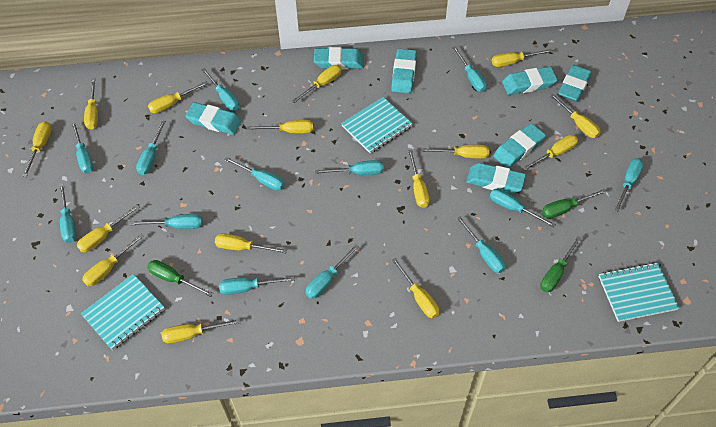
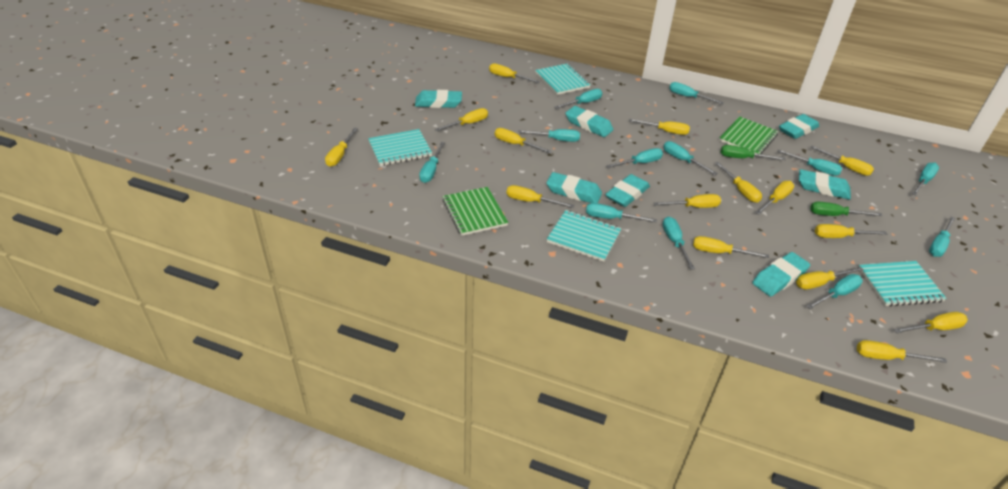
green notebook: none = 0 -> [442,187,508,236] [719,117,779,154] = 2
green screwdriver: [147,260,213,297] [540,236,582,292] [542,189,606,219] = 3 -> [721,145,785,160] [811,202,882,216] = 2
turquoise notebook: [81,274,165,350] [341,97,413,153] [599,262,679,322] = 3 -> [368,129,432,166] [535,63,591,95] [547,210,621,262] [859,261,947,306] = 4
turquoise screwdriver: [59,183,77,243] [71,122,94,173] [130,214,203,229] [136,120,166,175] [202,68,239,111] [219,277,295,295] [225,157,285,191] [306,244,359,299] [315,160,384,175] [452,46,487,92] [457,216,505,273] [490,189,556,227] [614,158,644,212] = 13 -> [419,142,445,183] [518,129,580,142] [555,89,602,109] [586,203,657,222] [606,148,663,168] [663,141,718,175] [663,217,695,270] [669,82,724,104] [777,150,842,176] [806,274,863,309] [912,163,939,196] [929,217,955,257] = 12

